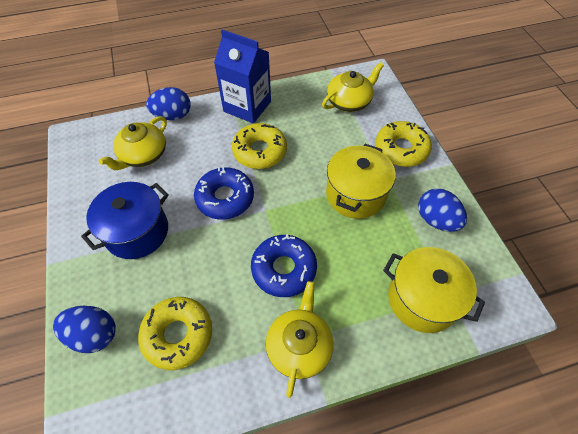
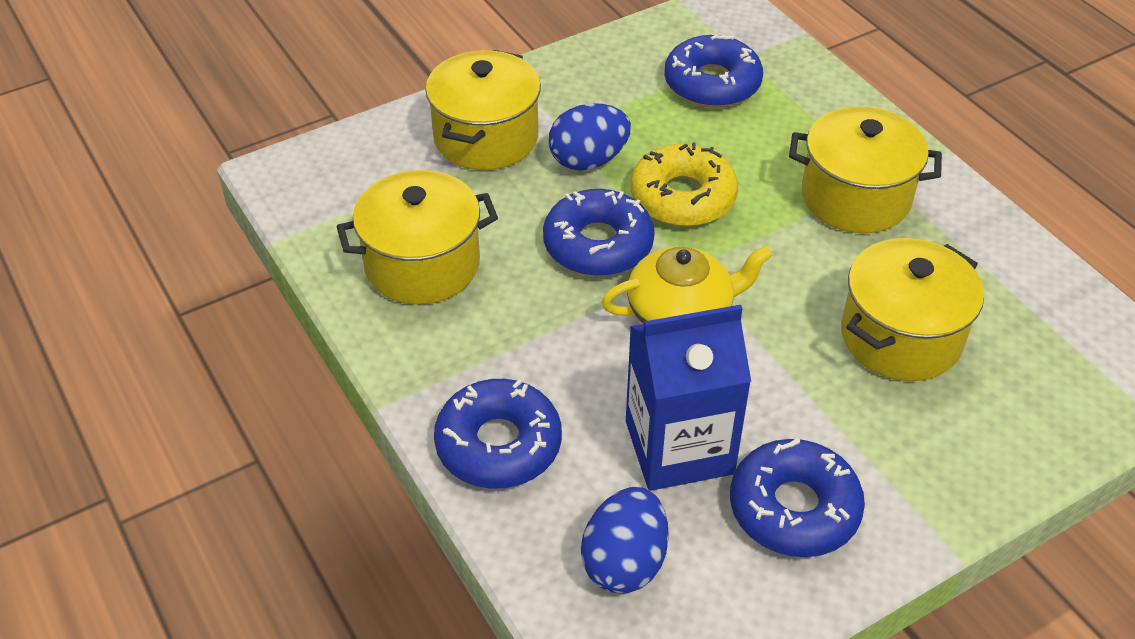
blue donut: [194,167,254,220] [251,234,317,297] = 2 -> [434,379,562,489] [543,189,655,276] [664,34,763,108] [730,438,865,557] = 4
blue egg: [53,306,116,353] [146,87,190,120] [418,188,467,232] = 3 -> [549,103,631,170] [581,487,669,594] = 2
blue pot: [81,182,169,259] = 1 -> none = 0
yellow donut: [138,297,212,370] [232,123,287,169] [375,121,432,167] = 3 -> [630,142,738,227] = 1
yellow pot: [326,144,396,219] [383,247,485,333] = 2 -> [336,170,498,305] [425,50,541,170] [789,106,942,233] [841,238,984,381] = 4
yellow teapot: [99,116,167,170] [266,281,333,398] [322,62,384,112] = 3 -> [601,246,772,324] = 1

